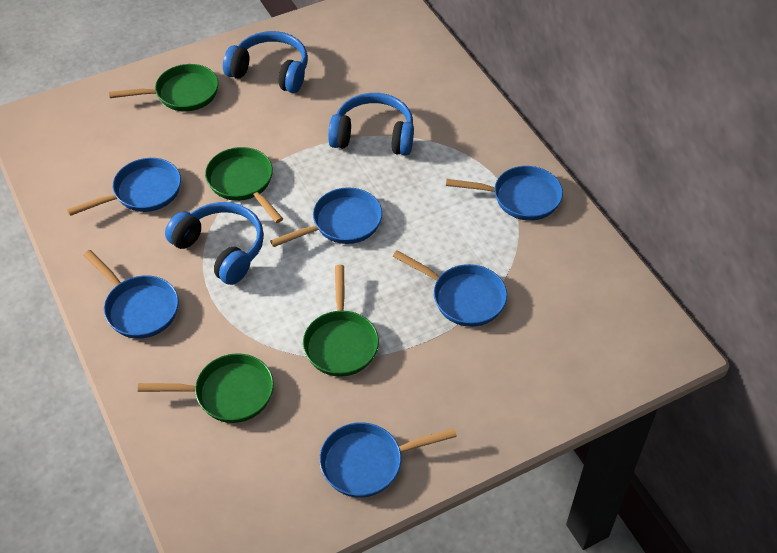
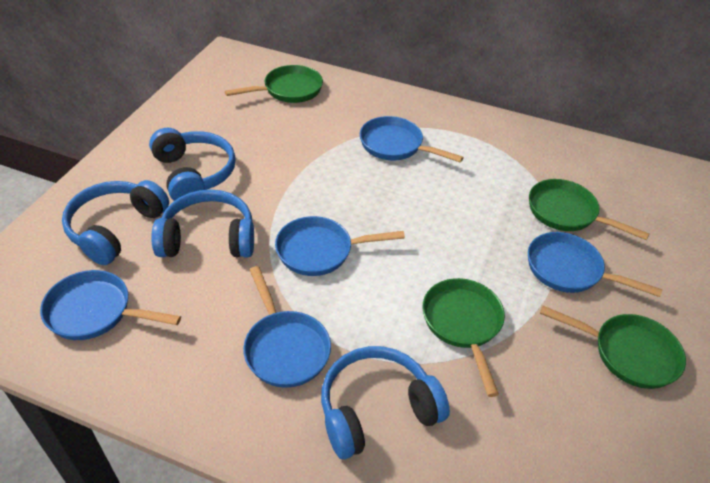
blue headphones: [165,202,264,285] [223,31,308,93] [328,93,414,156] = 3 -> [62,180,169,265] [149,128,236,201] [151,189,254,257] [321,346,450,459] = 4
blue pan: [67,158,181,216] [83,250,179,339] [270,187,382,247] [319,422,457,498] [393,250,507,327] [446,166,563,221] = 6 -> [40,270,181,340] [243,266,331,388] [275,216,405,276] [360,116,464,163] [528,232,663,297] = 5

